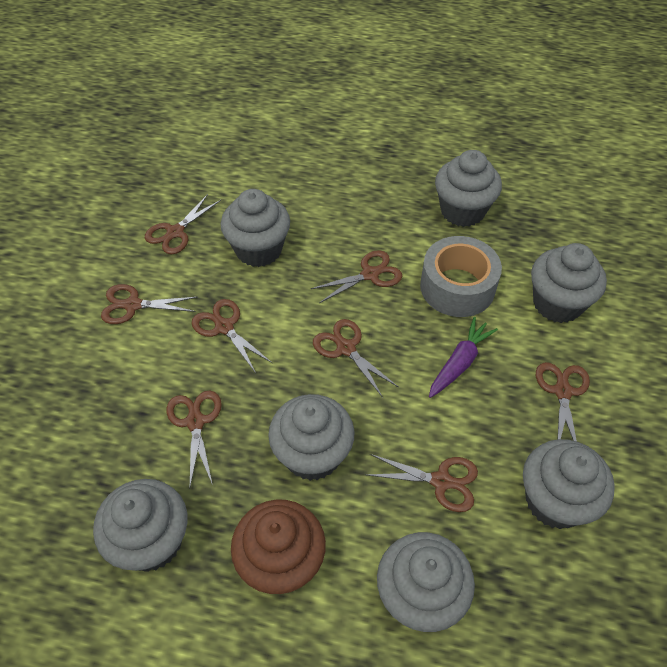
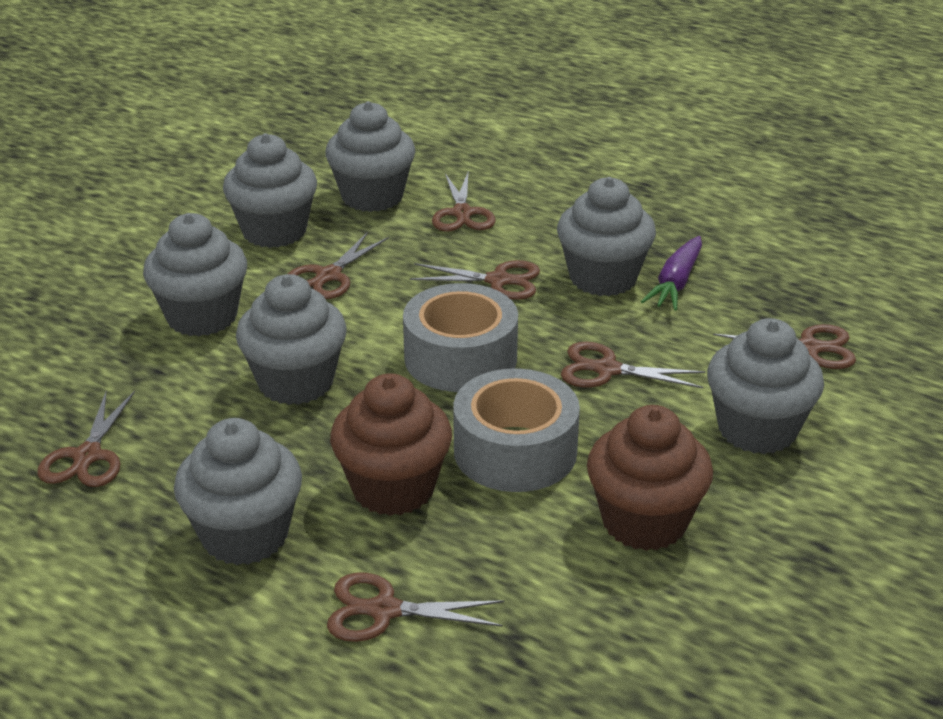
brown cupcake: [231,500,326,594] = 1 -> [330,373,452,516] [587,405,713,551] = 2
brown scissors: [101,284,197,324] [145,194,221,254] [166,390,222,486] [192,299,272,373] [311,250,402,303] [313,319,398,398] [366,454,478,512] [536,362,590,442] = 8 -> [37,391,135,487] [288,232,389,299] [327,573,504,642] [409,260,540,300] [432,173,496,232] [561,342,706,388] [713,324,856,369] = 7
grey tape: [420,236,502,317] = 1 -> [403,283,518,392] [453,368,580,492] = 2

